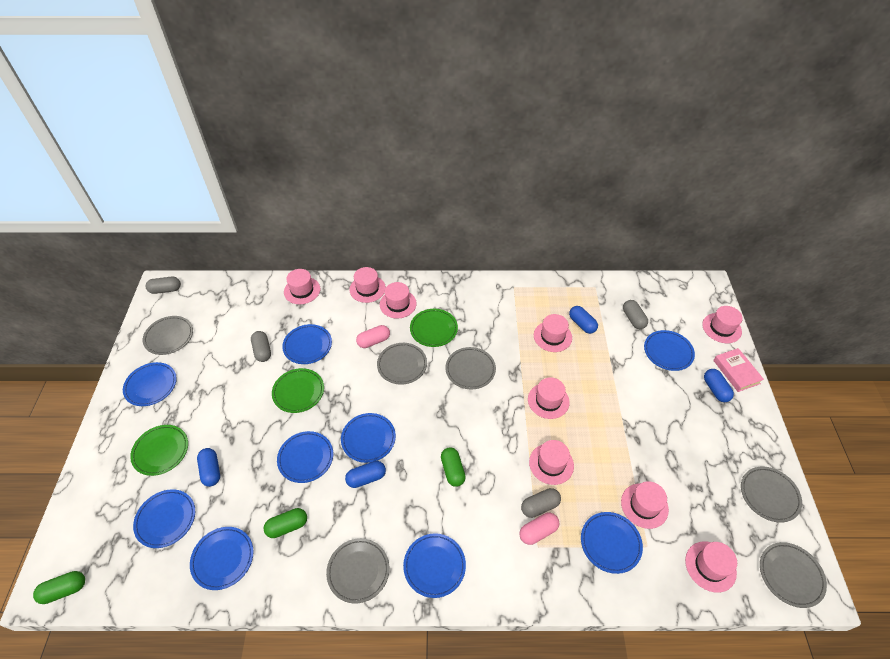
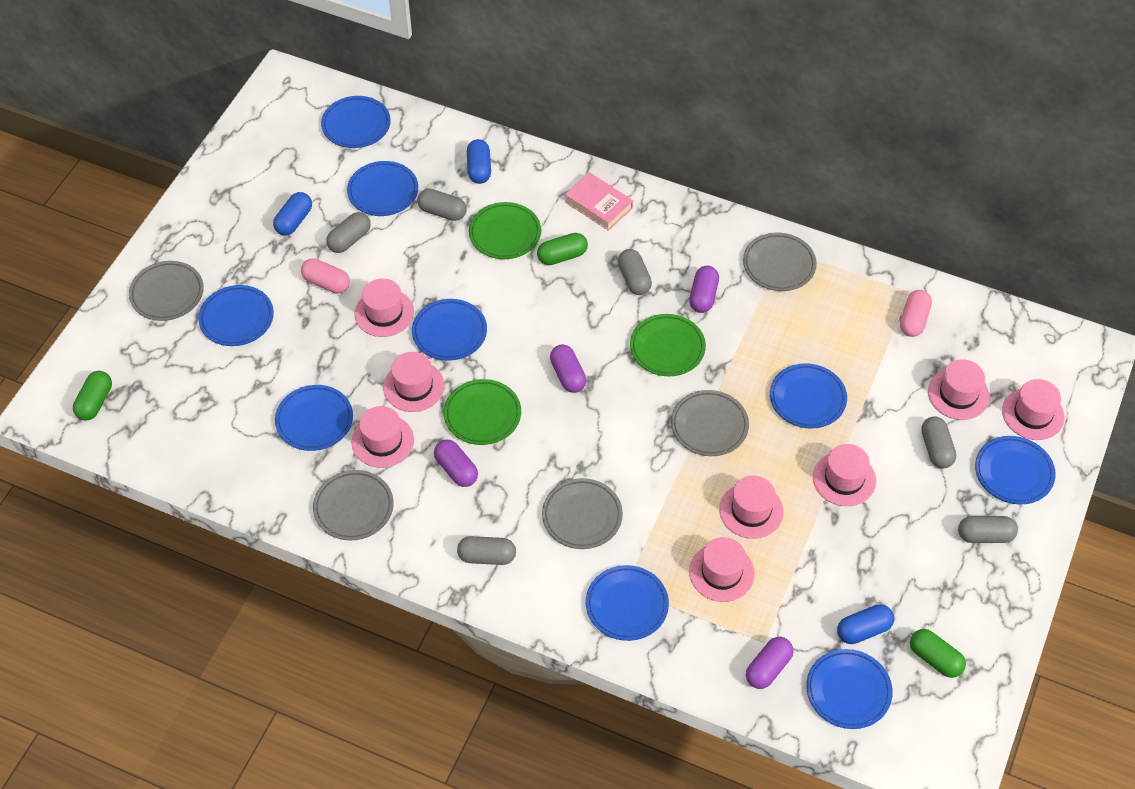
blue capsule: [197,448,220,487] [345,461,386,488] [569,306,598,334] [704,369,734,402] = 4 -> [273,192,312,235] [467,139,491,184] [837,604,894,644] = 3
grey capsule: [145,277,181,294] [251,331,271,362] [521,488,561,518] [623,300,648,329] = 4 -> [326,212,371,253] [417,189,467,221] [457,536,516,565] [618,249,652,295] [921,416,956,468] [958,516,1018,543] = 6
grey plate: [143,316,193,355] [326,538,389,604] [377,343,427,385] [445,347,496,389] [741,467,802,523] [760,542,827,608] = 6 -> [129,261,204,321] [313,470,394,540] [542,478,623,549] [671,390,749,456] [743,233,817,291] = 5
pink hat: [284,269,320,304] [349,267,386,303] [380,282,417,318] [528,377,570,419] [529,440,574,485] [534,314,572,352] [621,481,669,529] [685,541,737,593] [702,306,743,343] = 9 -> [352,406,414,468] [354,278,414,337] [383,352,444,412] [689,537,755,602] [719,475,784,539] [813,444,876,506] [928,359,990,420] [1002,379,1065,440] = 8
purple capsule: none = 0 -> [434,440,478,487] [550,345,587,393] [689,266,719,313] [746,637,793,689] = 4

